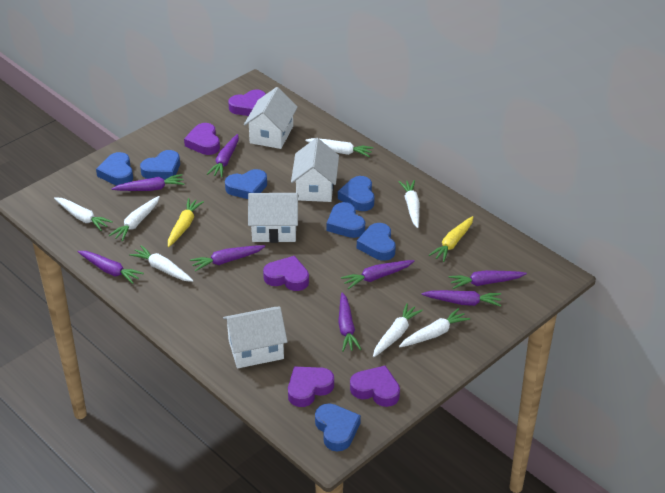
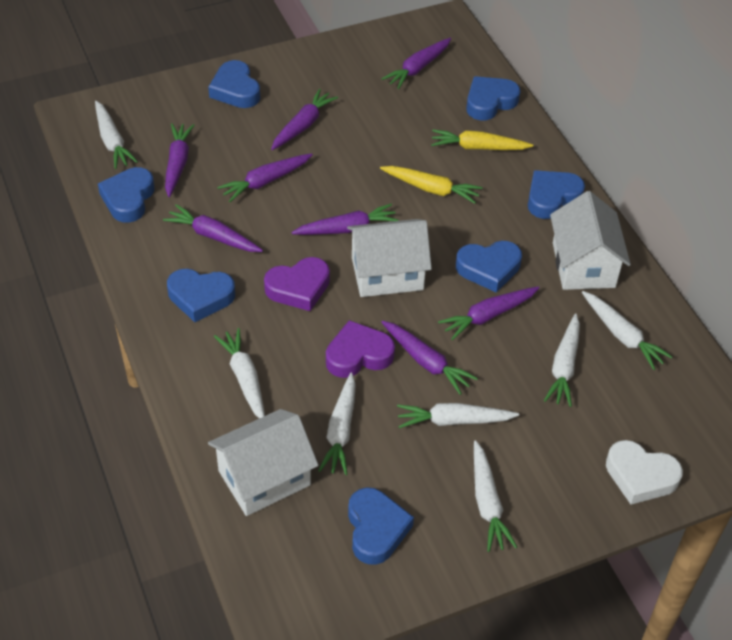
purple heart: [184,123,220,155] [228,89,266,116] [263,256,309,291] [288,367,334,407] [350,365,400,407] = 5 -> [264,257,330,311] [326,320,395,378] = 2
white heart: none = 0 -> [606,440,683,504] = 1
white house: [223,307,287,368] [244,87,298,149] [248,193,299,243] [291,138,339,202] = 4 -> [208,409,318,516] [347,219,432,297] [550,191,631,290] = 3

